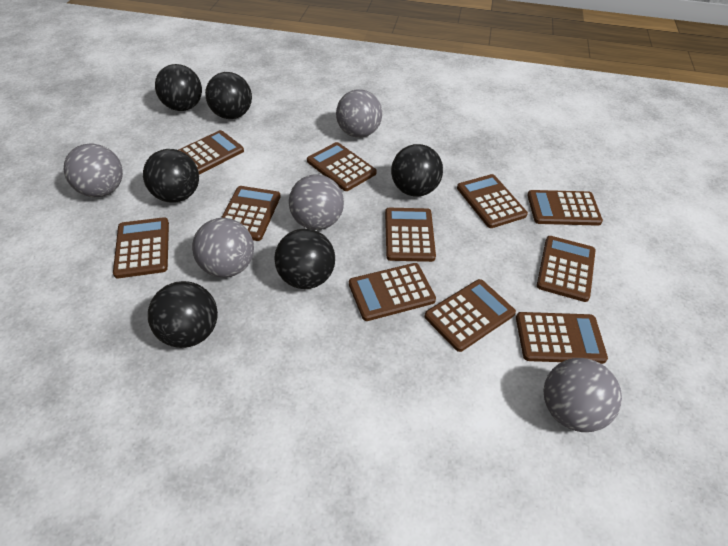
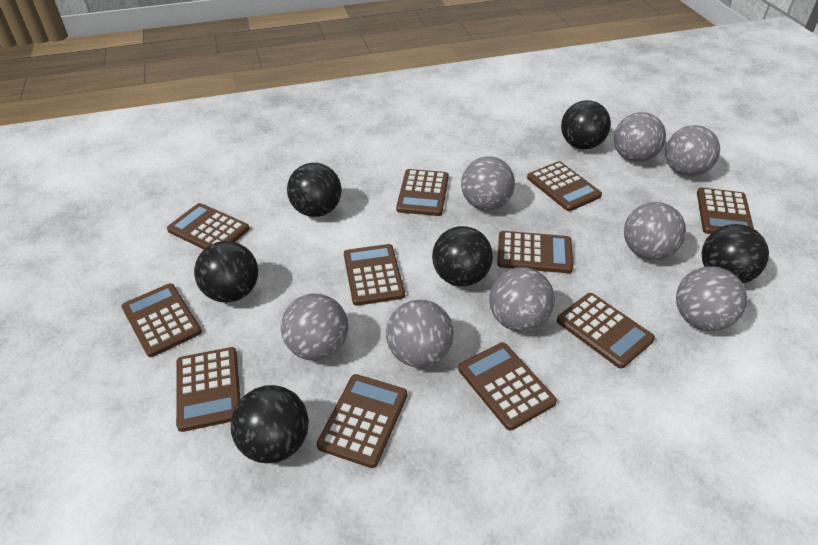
grey ball: [64,144,123,197] [192,218,254,278] [289,174,344,230] [336,89,382,138] [544,358,622,432] = 5 -> [281,294,348,361] [386,300,454,368] [461,156,515,210] [489,267,555,332] [614,112,666,162] [624,202,686,260] [665,125,720,177] [676,266,747,331] = 8

